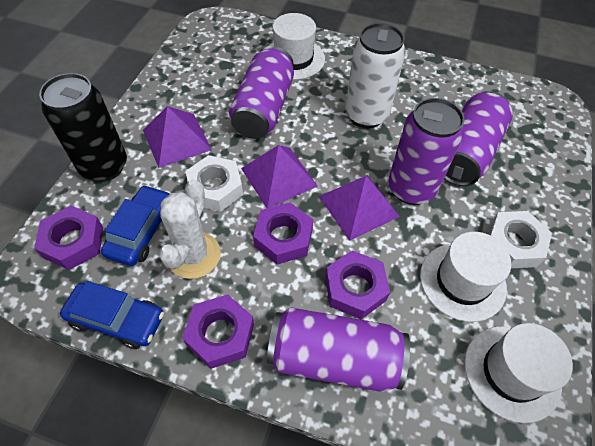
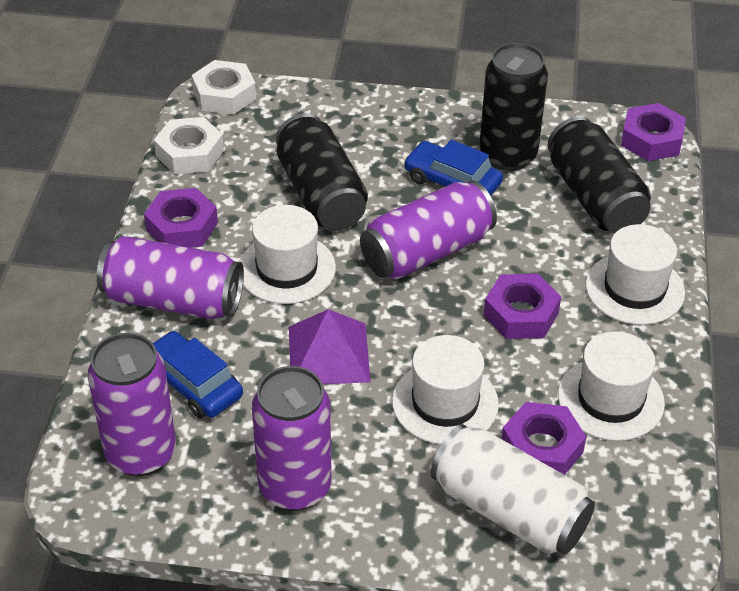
black can: [39,73,127,182] = 1 -> [276,113,368,231] [479,43,548,171] [548,116,651,234] = 3
purple pyramid: [143,106,212,168] [241,145,318,208] [319,175,400,241] = 3 -> [289,309,371,384] = 1
white cactus: [159,179,221,279] = 1 -> none = 0
white hat: [269,13,325,80] [420,232,511,322] [465,323,573,423] = 3 -> [239,205,336,304] [392,335,499,444] [558,331,665,441] [585,224,685,325] = 4

